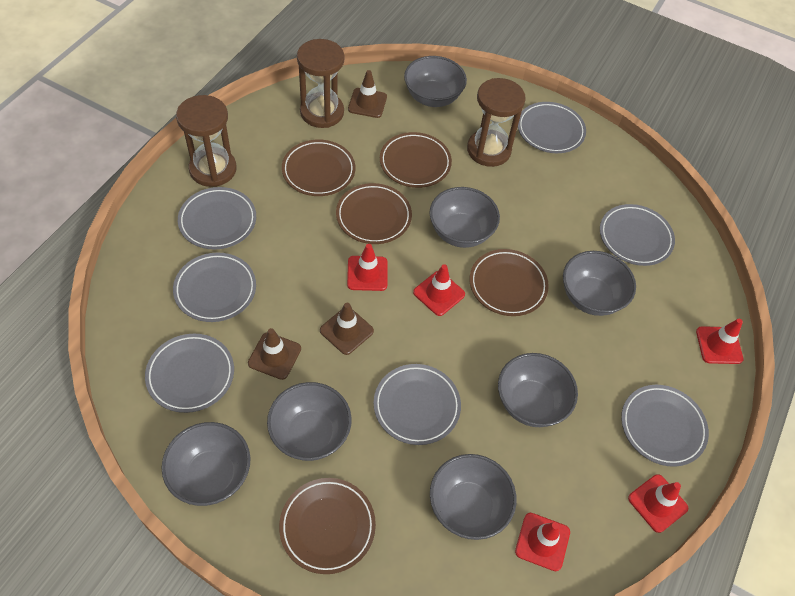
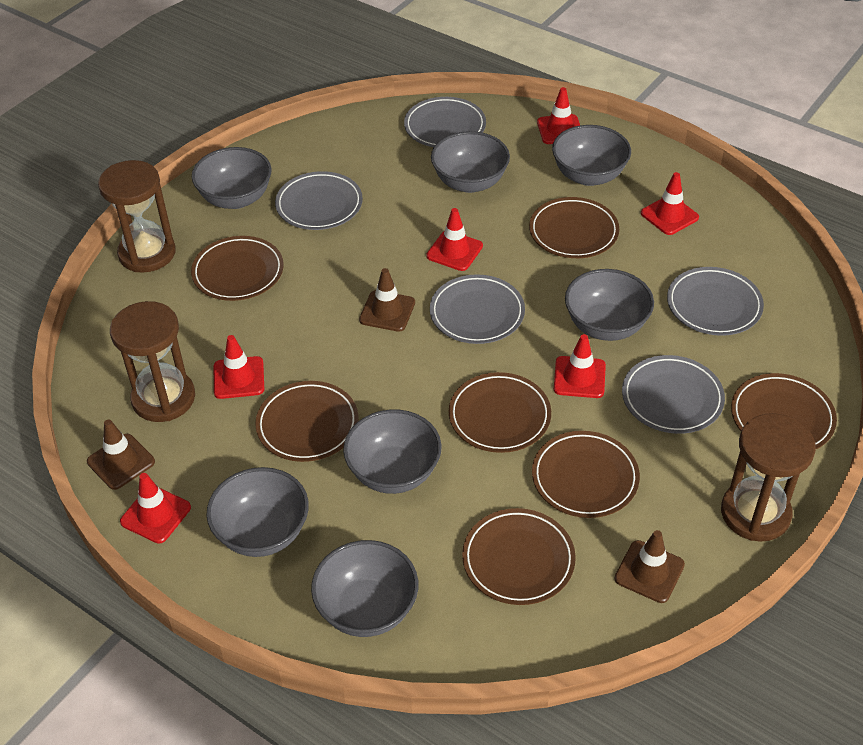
brown plate: [279,478,376,574] [282,139,355,196] [336,183,412,244] [380,132,452,188] [470,249,549,316] = 5 -> [191,236,284,301] [255,381,359,462] [449,372,551,453] [462,508,576,605] [529,197,619,258] [532,431,640,518] [731,373,837,449] = 7
grey plate: [145,334,234,413] [173,253,256,322] [178,187,256,249] [374,364,461,445] [518,102,586,153] [600,204,675,266] [621,385,709,467] = 7 -> [275,171,363,230] [404,97,486,147] [430,274,525,344] [622,355,725,434] [667,267,764,336] = 5
red traffic cone: [347,244,387,291] [413,264,465,316] [515,513,570,571] [628,474,688,533] [696,319,743,364] = 5 -> [120,473,191,544] [214,335,264,399] [426,208,483,271] [537,87,580,144] [554,334,606,398] [641,172,699,235] = 6

